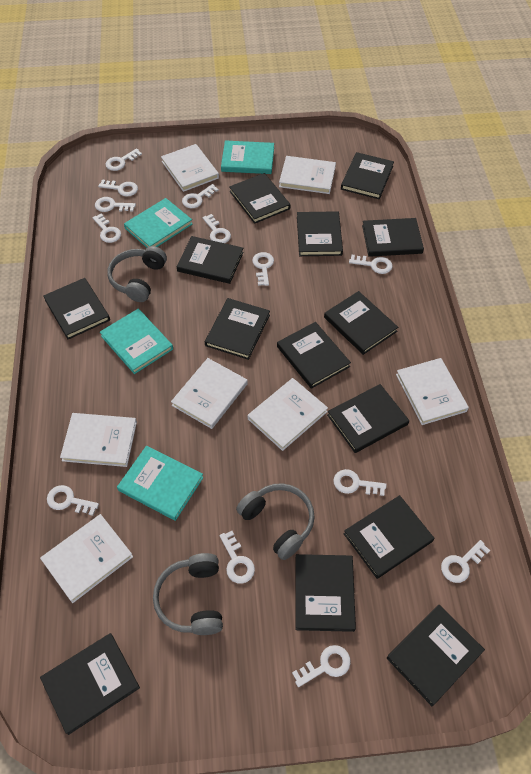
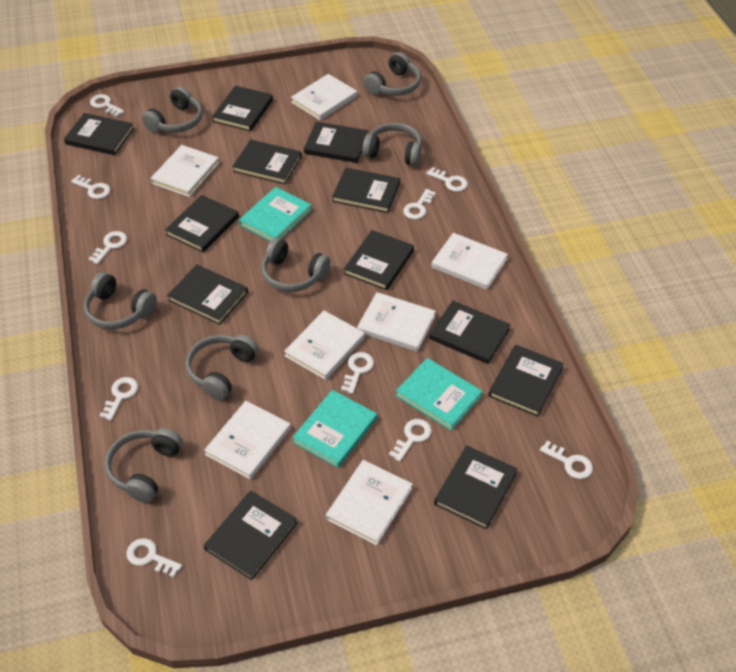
black book: [40,633,140,735] [43,278,110,339] [177,236,244,284] [205,298,270,360] [229,173,290,224] [277,322,351,389] [295,554,356,632] [297,211,343,256] [324,291,398,355] [327,384,409,453] [341,152,394,199] [344,495,434,579] [362,218,424,257] [387,605,485,706] = 14 -> [64,113,134,155] [165,195,239,252] [167,264,248,325] [204,491,297,580] [212,86,273,132] [233,140,302,185] [304,122,369,163] [332,168,400,213] [344,230,414,290] [429,301,511,364] [434,446,518,529] [488,345,564,417] = 12
grey headphones: [108,246,167,302] [153,553,223,635] [236,483,315,560] = 3 -> [84,272,157,329] [105,428,183,503] [142,87,203,133] [186,335,259,400] [262,238,330,292] [362,123,422,166] [363,52,421,96] = 7
turquoise book: [100,309,173,374] [117,446,203,521] [124,198,192,248] [221,140,274,174] = 4 -> [239,187,312,241] [292,390,377,468] [396,358,482,430] = 3
white key: [47,485,99,516] [92,213,121,243] [95,197,136,212] [98,179,138,196] [106,148,142,171] [182,184,219,208] [203,214,231,243] [220,531,255,584] [252,252,274,286] [292,645,351,687] [333,469,386,496] [349,254,393,274] [441,540,490,583] = 13 -> [71,175,111,199] [88,231,127,264] [90,94,124,117] [99,377,138,420] [126,538,182,578] [341,352,374,394] [389,419,432,462] [403,189,436,219] [426,167,468,192] [540,440,593,479] = 10

